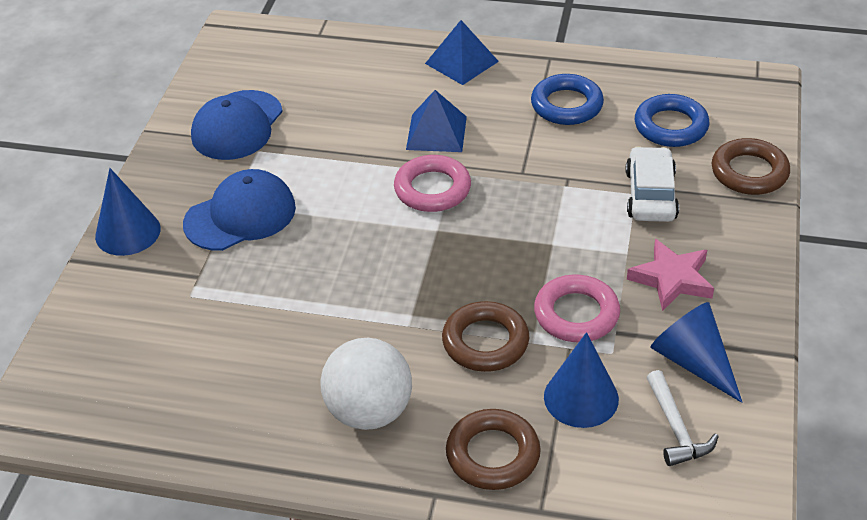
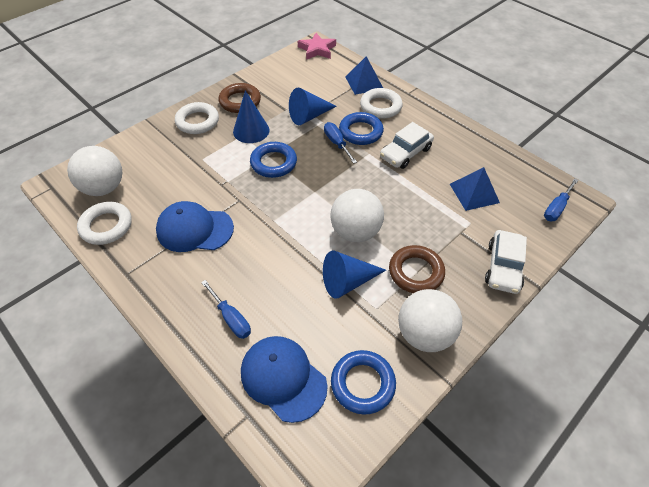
blue ring: [531,74,604,125] [635,94,709,147] = 2 -> [250,142,297,178] [331,350,396,415] [339,112,384,145] = 3
blue screwdriver: none = 0 -> [201,280,251,339] [324,122,357,164] [544,178,579,221] = 3
brown ring: [442,301,529,372] [446,409,541,490] [712,138,790,195] = 3 -> [219,83,261,113] [389,245,445,293] = 2
pink ring: [394,155,471,212] [534,275,620,342] = 2 -> none = 0
white ball: [320,338,412,430] = 1 -> [67,146,122,196] [330,189,384,242] [398,289,462,352] = 3
white car: [626,146,679,222] = 1 -> [380,122,434,169] [485,230,527,294] = 2
white hammer: [647,370,719,466] = 1 -> none = 0
white ring: none = 0 -> [77,202,132,245] [175,102,219,134] [360,88,403,119] = 3

